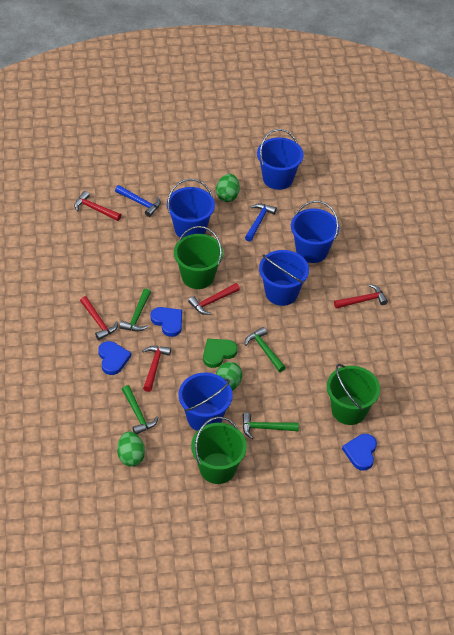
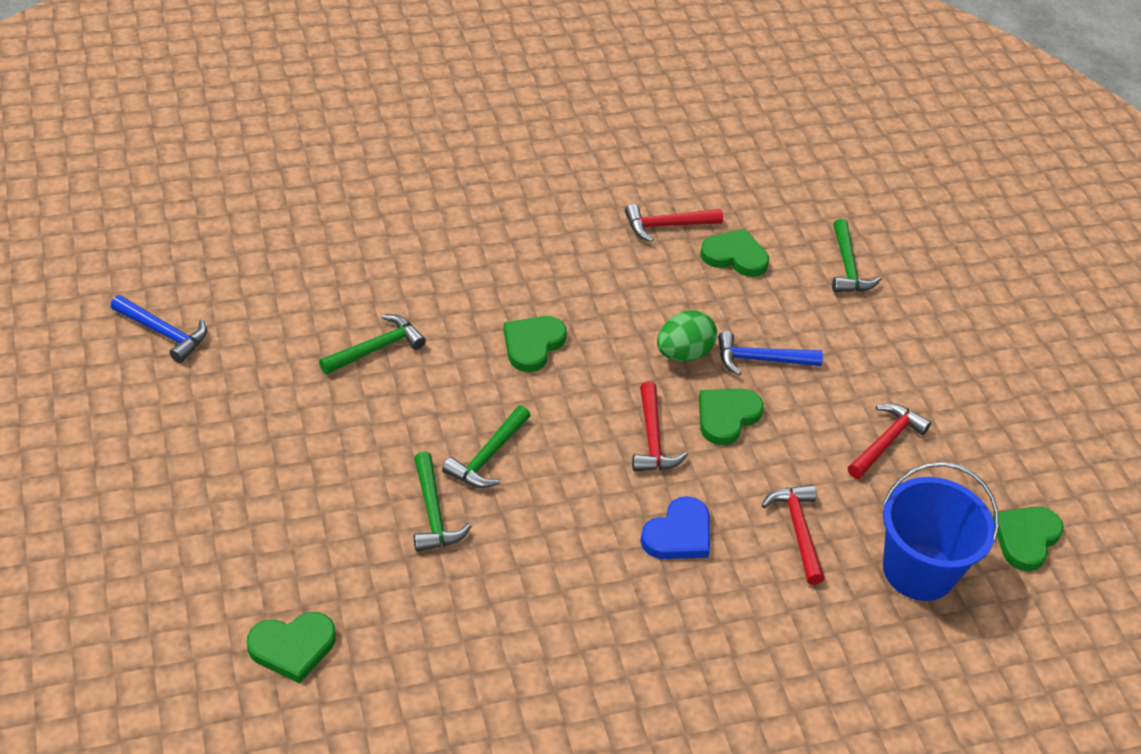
blue bucket: [167,179,215,238] [179,373,233,431] [257,129,304,190] [259,250,309,306] [291,201,339,263] = 5 -> [882,462,999,601] = 1
blue heart: [98,341,131,375] [151,307,182,337] [342,434,377,471] = 3 -> [640,496,710,559] = 1
green bucket: [174,226,223,289] [191,417,247,484] [327,364,380,425] = 3 -> none = 0
green egg: [117,431,145,467] [216,174,240,202] [216,362,242,391] = 3 -> [657,310,717,361] = 1
green heart: [203,339,238,368] = 1 -> [247,612,336,683] [504,316,567,372] [699,388,764,445] [700,229,769,277] [993,507,1064,571] = 5
red hammer: [74,191,121,221] [80,296,118,340] [142,346,171,392] [188,283,240,315] [334,284,388,309] = 5 -> [625,204,723,242] [632,382,688,471] [762,485,825,585] [848,403,931,479] = 4

